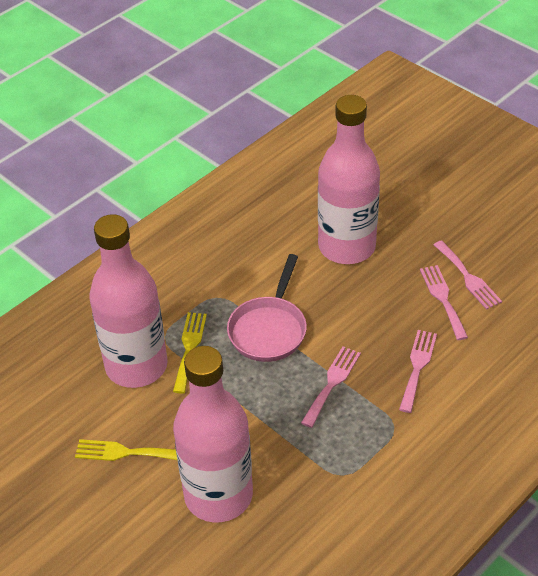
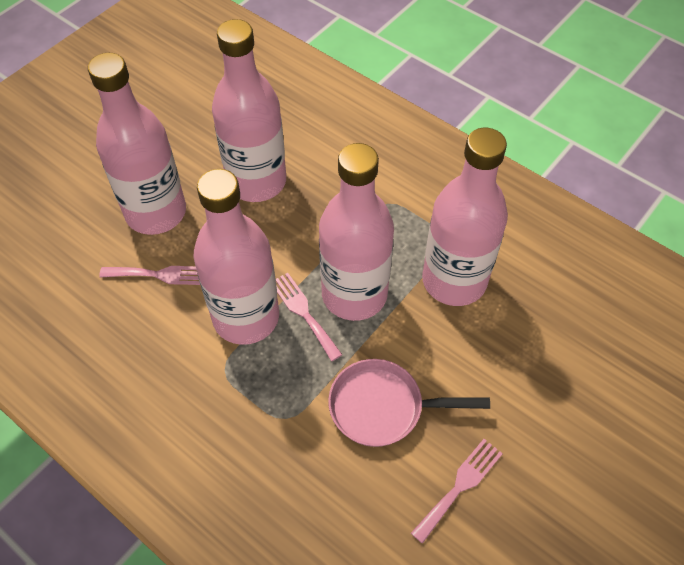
pink bottle: [89,214,168,388] [173,346,253,522] [318,95,380,264] = 3 -> [88,53,186,235] [193,169,279,345] [212,19,286,202] [319,143,394,321] [422,128,508,306] = 5
pink fork: [301,346,361,428] [399,330,437,413] [420,265,468,340] [433,240,502,310] = 4 -> [99,266,200,285] [276,273,342,361] [411,439,503,544] = 3
yellow fork: [75,439,177,461] [173,312,207,394] = 2 -> none = 0

